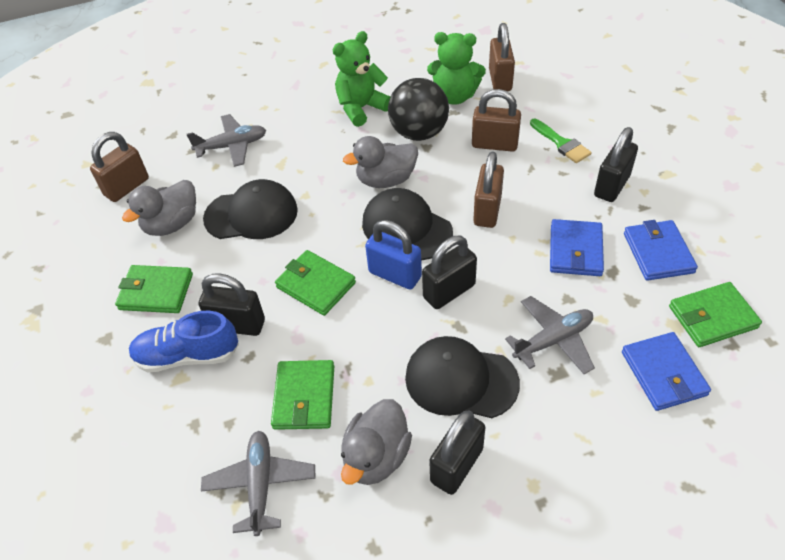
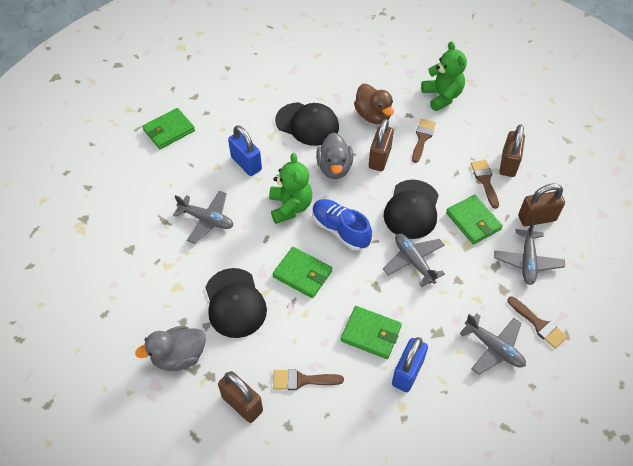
black ball: [388,78,449,141] = 1 -> none = 0
black padlock: [198,273,265,336] [422,236,477,309] [429,410,485,495] [594,127,638,202] = 4 -> none = 0
blue padlock: [365,220,422,290] = 1 -> [228,125,262,176] [392,337,428,392] = 2
blue wallet: [550,219,604,276] [622,332,711,411] [624,220,698,281] = 3 -> none = 0
brown brush: none = 0 -> [273,369,344,390] [412,119,436,163] [471,160,499,209] [507,297,567,349] = 4
brown duck: none = 0 -> [354,84,394,124] = 1
green brush: [530,119,592,163] = 1 -> none = 0
grey duck: [122,180,196,236] [341,399,412,485] [343,136,418,188] = 3 -> [135,326,206,371] [316,133,353,179] = 2
grey plane: [187,114,266,167] [201,431,316,536] [505,296,595,374] = 3 -> [173,191,233,244] [383,233,445,287] [460,314,526,375] [494,220,565,285] = 4

